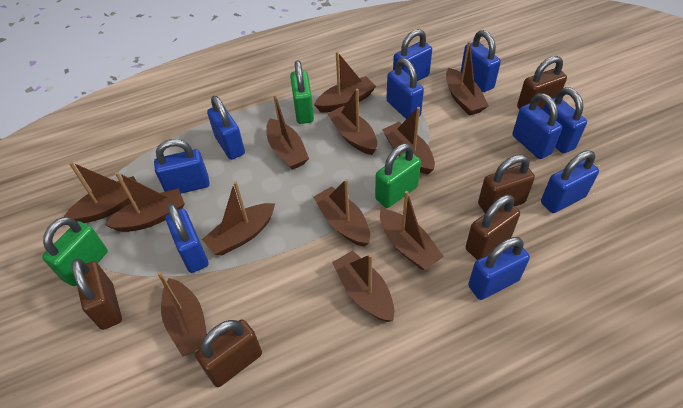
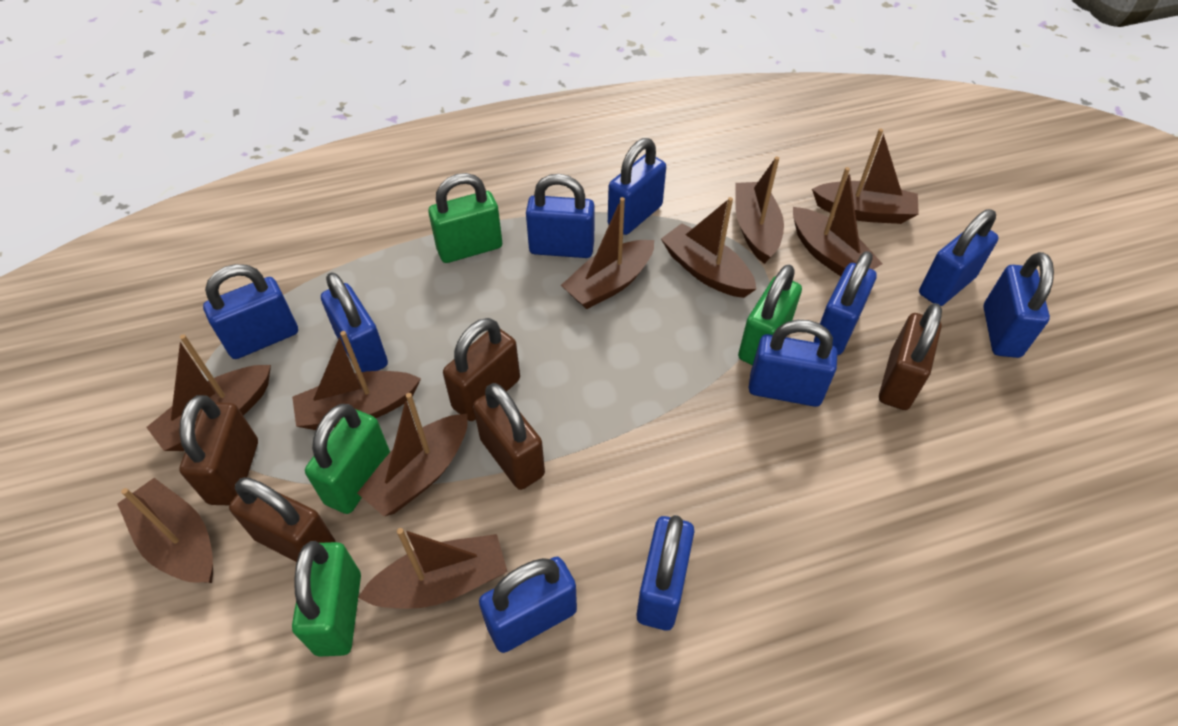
brown boat: [64,162,137,223] [105,172,185,232] [157,271,207,357] [202,181,275,255] [266,94,309,170] [313,179,370,247] [314,51,376,113] [328,89,377,155] [332,250,394,322] [380,191,444,270] [382,107,435,175] [446,41,489,116] = 12 -> [117,478,213,583] [146,334,271,451] [292,331,421,430] [357,393,468,516] [358,528,508,609] [561,197,654,309] [661,197,757,298] [735,157,784,264] [793,167,883,276] [812,129,919,224] = 10
green padlock: [42,217,108,286] [290,60,314,124] [375,143,421,208] = 3 -> [292,541,361,657] [305,404,390,514] [428,173,502,263] [738,265,802,365] = 4

